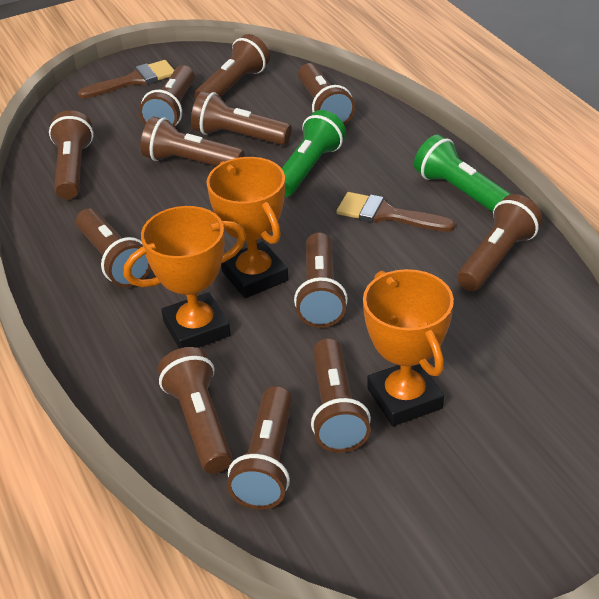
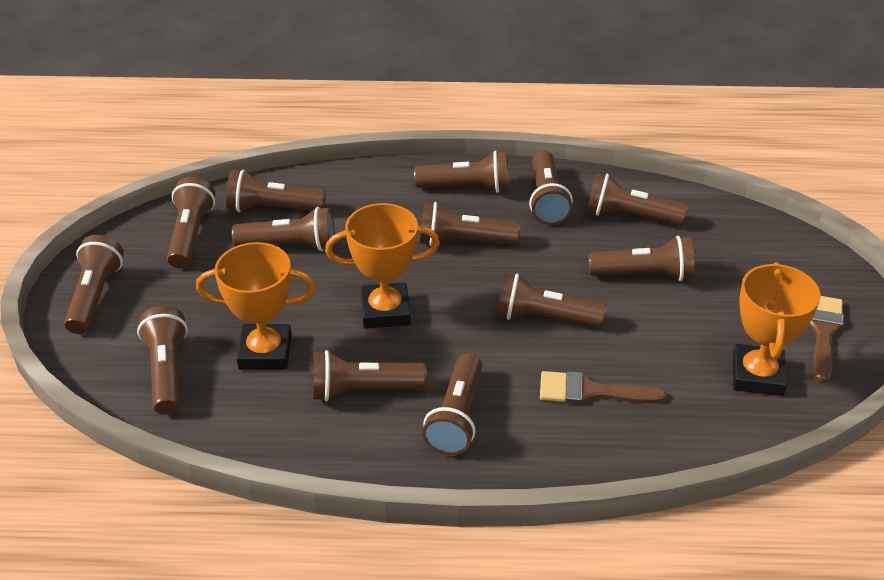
brown flashlight: [49,110,94,199] [76,209,151,287] [139,65,195,127] [141,117,245,166] [157,347,232,474] [191,91,292,145] [194,34,270,100] [227,386,292,510] [294,232,348,328] [298,63,355,125] [311,338,371,453] [457,194,543,291] = 12 -> [64,235,124,334] [137,306,188,415] [167,177,215,268] [226,169,326,212] [232,207,335,251] [312,350,427,402] [414,151,509,193] [419,202,520,246] [422,353,482,455] [496,273,607,327] [529,151,573,225] [587,173,688,225] [588,236,694,281] = 13
green flashlight: [282,110,346,197] [414,134,511,212] = 2 -> none = 0

